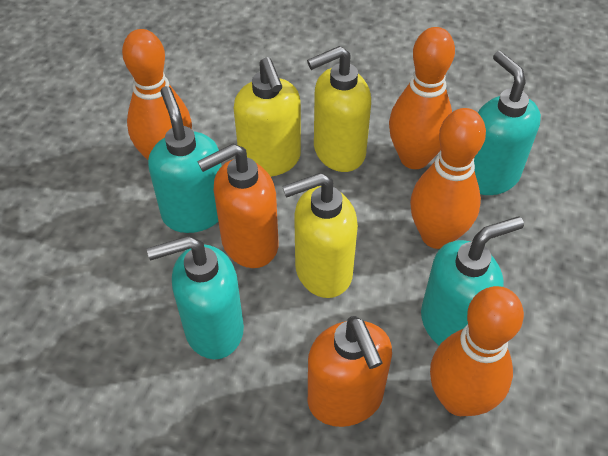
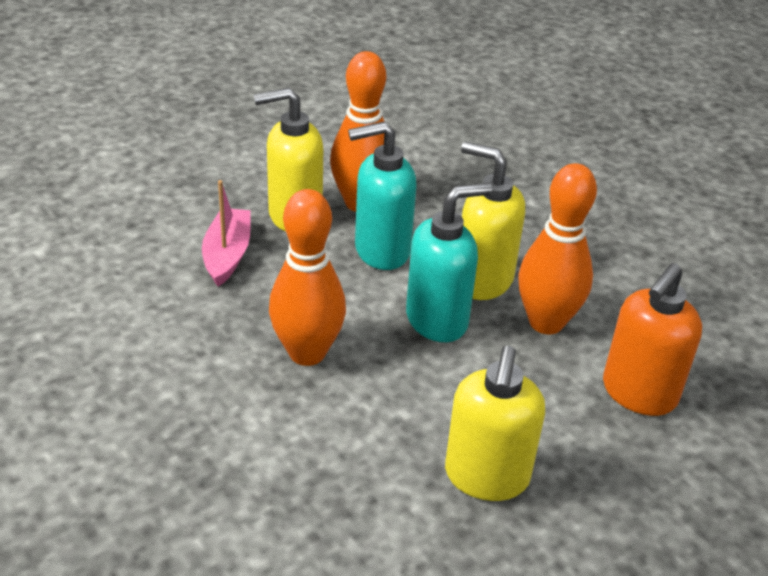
orange bowling pin: [122,29,192,160] [389,27,455,169] [410,108,486,249] [430,286,524,416] = 4 -> [269,189,346,366] [330,51,387,212] [519,163,597,335] = 3
orange soap dispenser: [197,144,278,268] [308,316,392,427] = 2 -> [603,263,702,416] = 1
pink boat: none = 0 -> [202,180,251,287] = 1
turquoise soap dispenser: [147,236,244,359] [148,86,222,233] [421,217,524,346] [474,51,541,195] = 4 -> [348,122,416,270] [406,183,492,342] = 2

